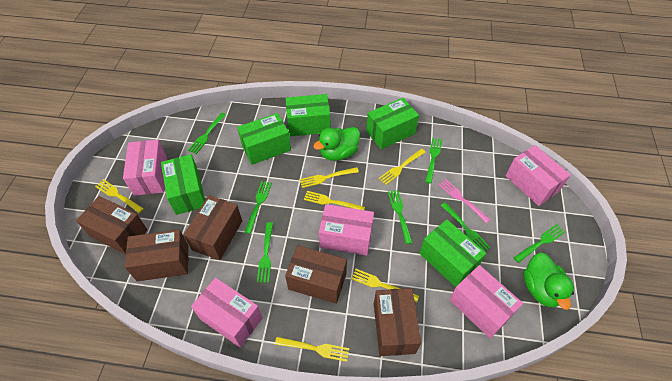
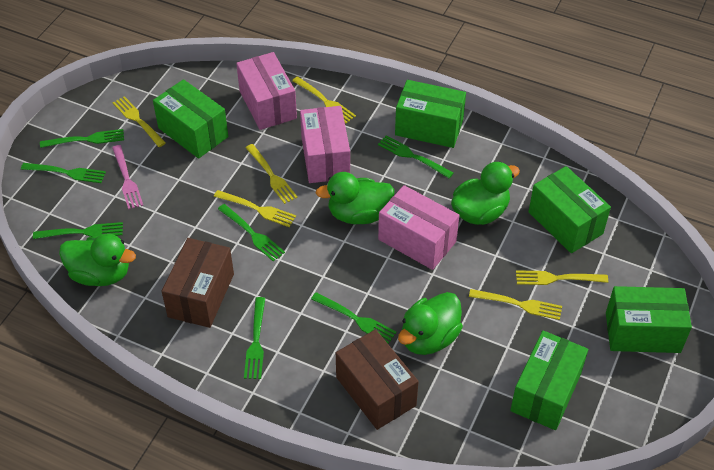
brown box: [76,196,147,255] [125,230,188,281] [184,195,242,260] [285,245,347,304] [374,288,421,356] = 5 -> [162,238,234,328] [336,329,419,430] = 2
green duck: [313,127,360,161] [523,252,574,310] = 2 -> [59,233,136,286] [316,172,395,224] [398,292,463,355] [451,162,520,225] = 4
pink box: [123,140,167,196] [191,278,262,348] [319,204,374,256] [449,265,523,338] [506,145,571,206] = 5 -> [236,52,297,130] [300,106,350,183] [378,185,459,270] = 3

